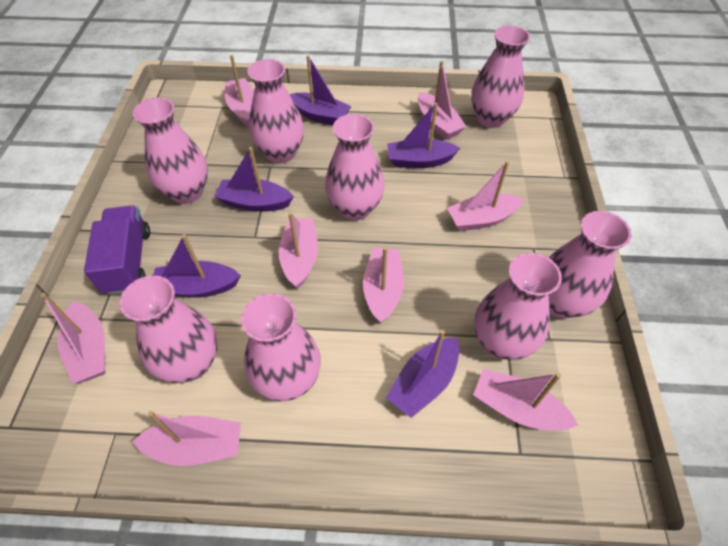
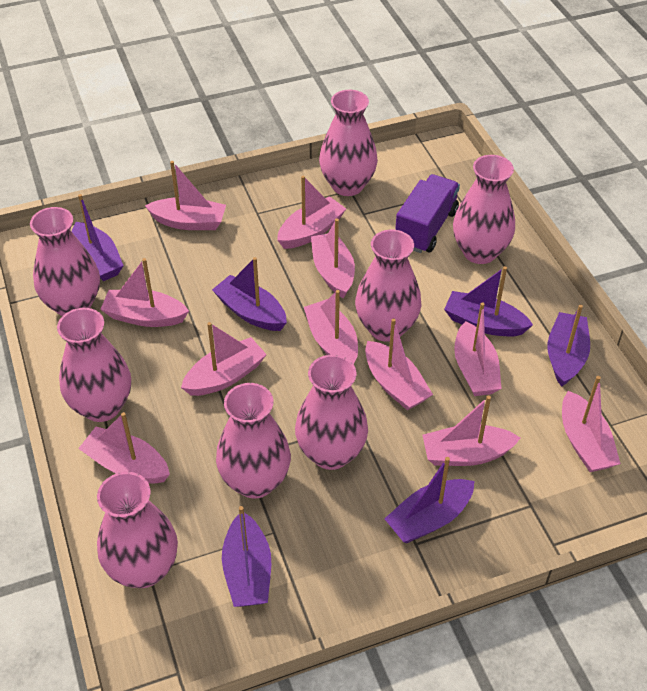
pink boat: [41,293,105,384] [132,411,241,466] [225,55,254,127] [279,212,318,289] [363,247,404,323] [418,61,467,140] [447,161,524,231] [473,369,578,430] = 8 -> [78,412,170,484] [100,258,189,327] [145,161,226,230] [181,322,267,396] [277,175,346,249] [304,290,358,365] [311,219,355,299] [365,319,433,410] [422,396,520,466] [454,302,502,396] [562,376,621,472] = 11
purple boat: [154,234,241,298] [215,147,294,212] [289,55,352,125] [386,330,459,418] [387,103,460,168] = 5 -> [72,194,124,281] [212,257,287,331] [222,506,271,607] [384,457,474,543] [444,266,533,336] [547,305,590,387] = 6

